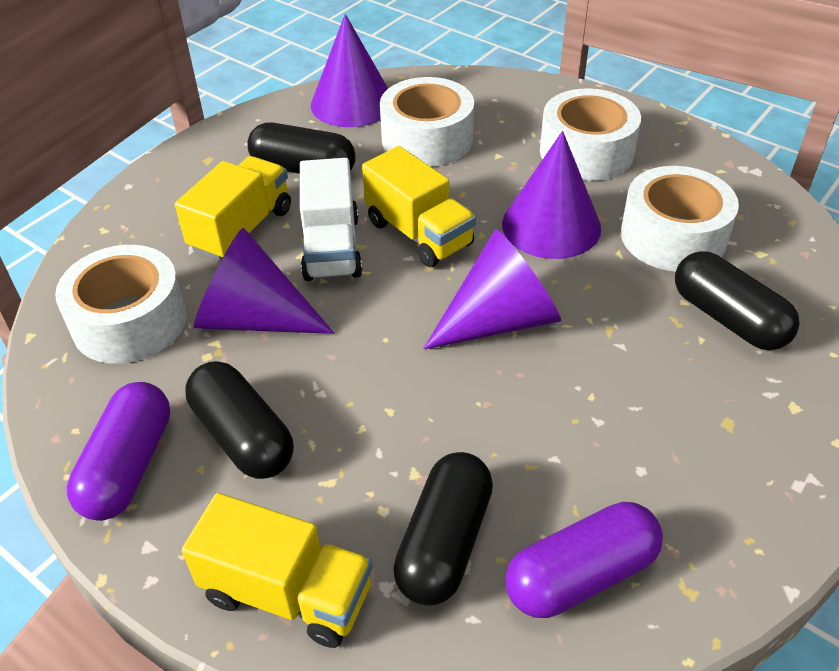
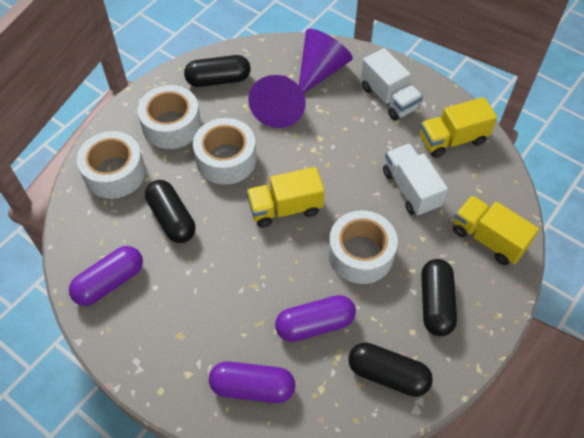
purple capsule: [67,382,170,521] [505,502,663,618] = 2 -> [69,246,143,306] [209,361,295,403] [275,295,356,342] = 3
purple cone: [194,228,334,334] [311,14,388,127] [423,229,561,349] [502,131,601,259] = 4 -> [248,75,306,128] [299,29,353,93] = 2
white truck: [300,158,362,281] = 1 -> [361,48,423,121] [383,144,448,216] = 2

